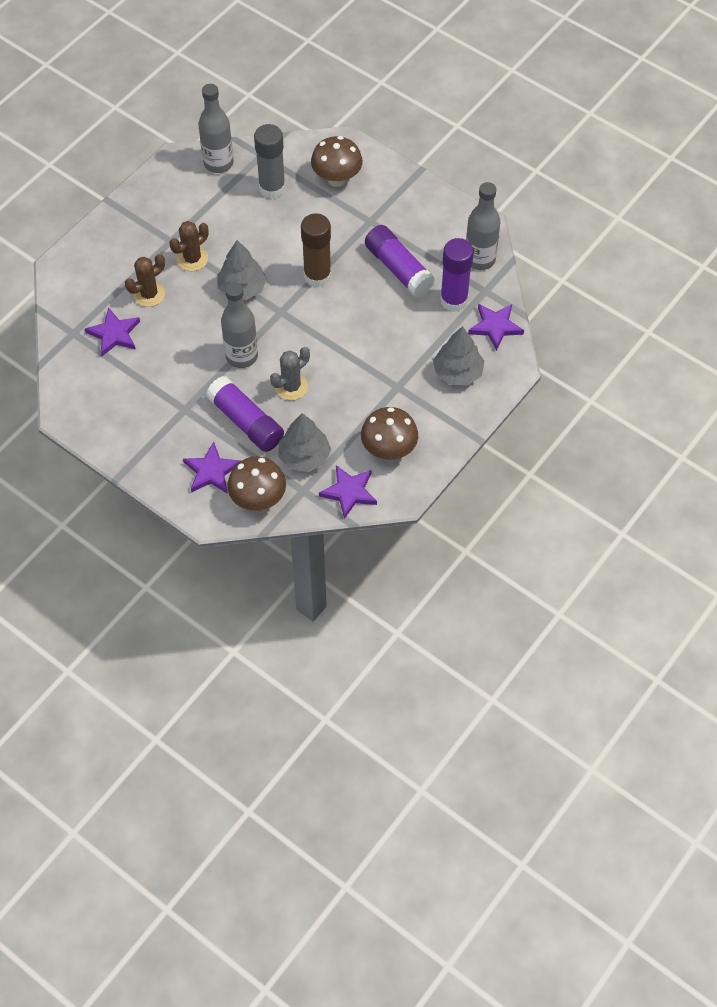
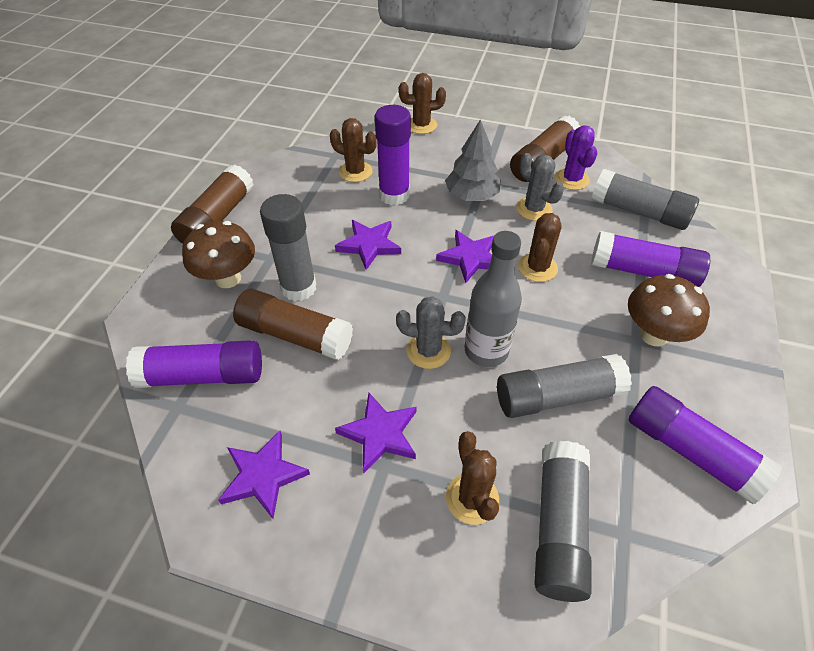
brown cactus: [125,254,165,307] [169,221,209,271] = 2 -> [330,118,377,182] [399,73,446,134] [446,431,499,525] [518,213,562,282] = 4
brown glue stick: [301,213,331,287] = 1 -> [171,164,254,244] [233,289,353,360] [510,115,580,182] = 3
brown mushroom: [227,456,286,511] [311,136,363,187] [361,407,418,460] = 3 -> [182,221,255,288] [628,274,710,346] = 2
grey bottle: [198,84,234,173] [221,282,258,368] [466,182,500,270] = 3 -> [464,231,522,367] = 1
grey cactus: [270,347,310,400] = 1 -> [396,296,466,369] [516,153,564,221] = 2
grey glue stick: [254,124,286,199] = 1 -> [260,194,316,301] [497,354,632,418] [534,440,592,602] [592,169,699,230] = 4
grey tree: [217,240,267,300] [278,413,331,472] [433,326,484,385] = 3 -> [445,119,501,201] = 1
purple cactus: none = 0 -> [555,125,598,190] = 1
purple glue stick: [206,376,284,452] [365,225,435,298] [440,238,474,312] = 3 -> [126,340,262,388] [375,105,411,205] [591,231,710,287] [629,386,782,504] = 4

